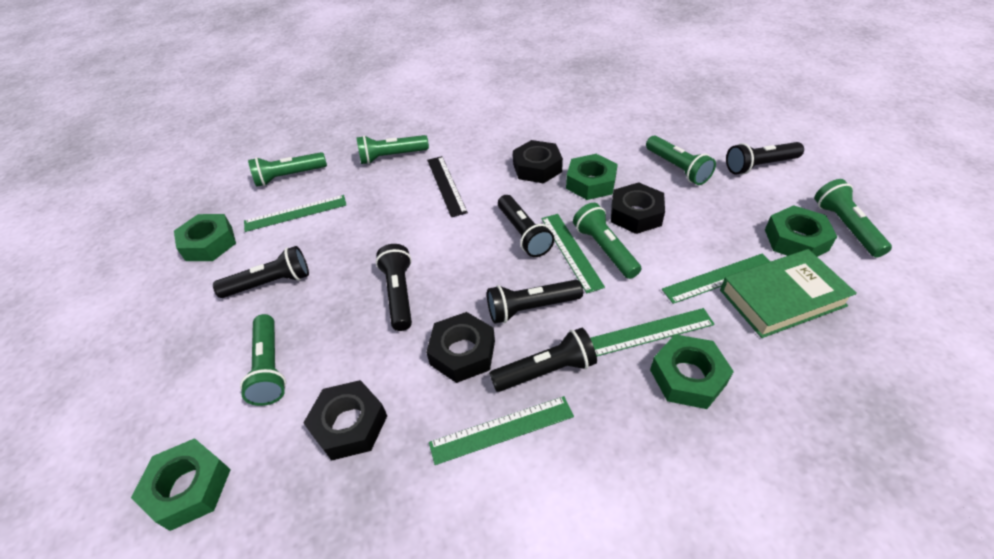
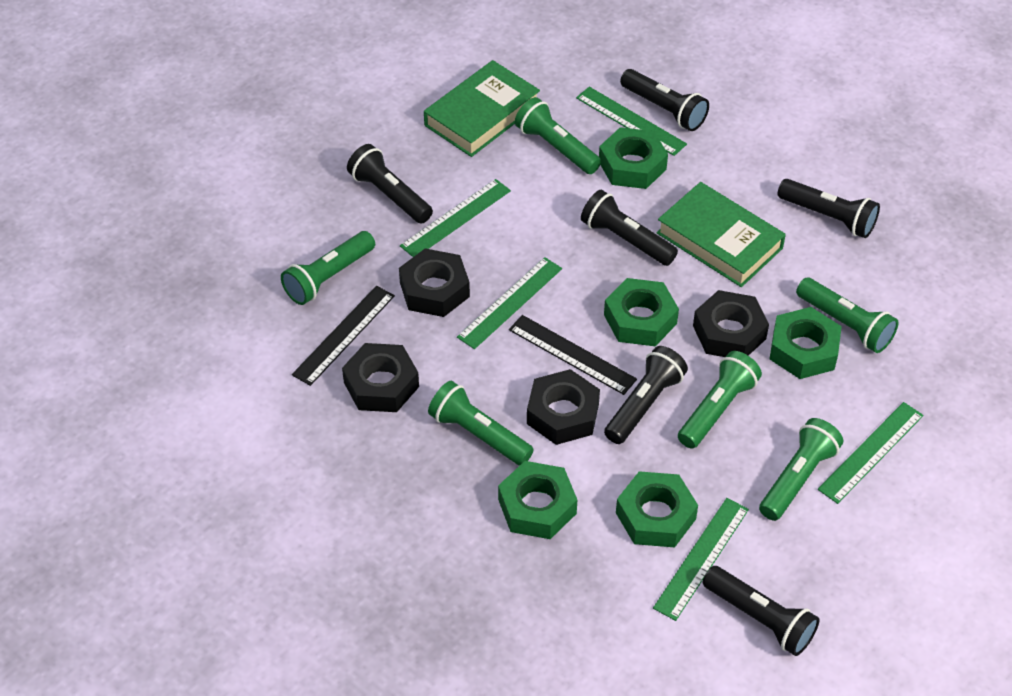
black ruler: [427,156,468,217] = 1 -> [292,286,395,386] [509,315,637,395] = 2
green book: [720,249,857,338] = 1 -> [424,60,540,157] [657,182,786,287] = 2

